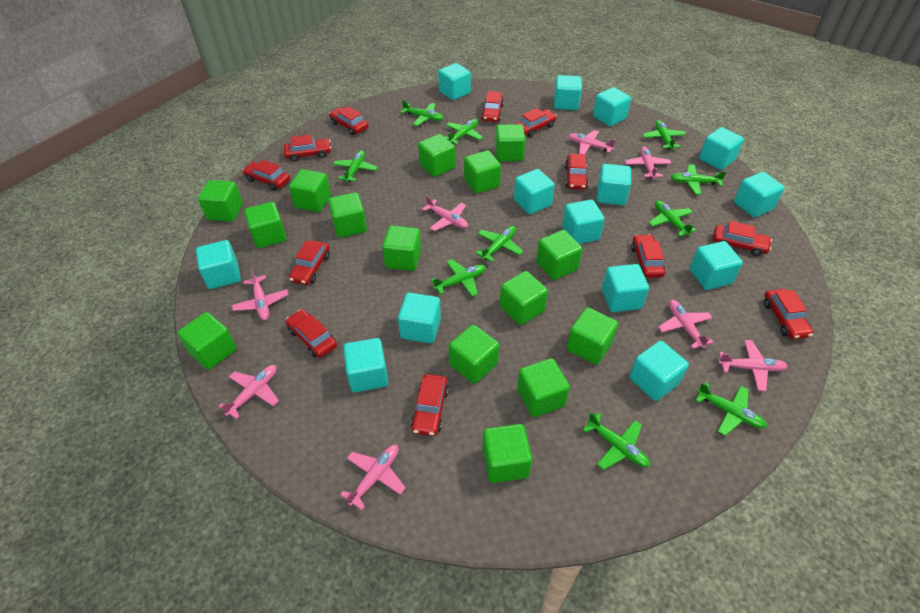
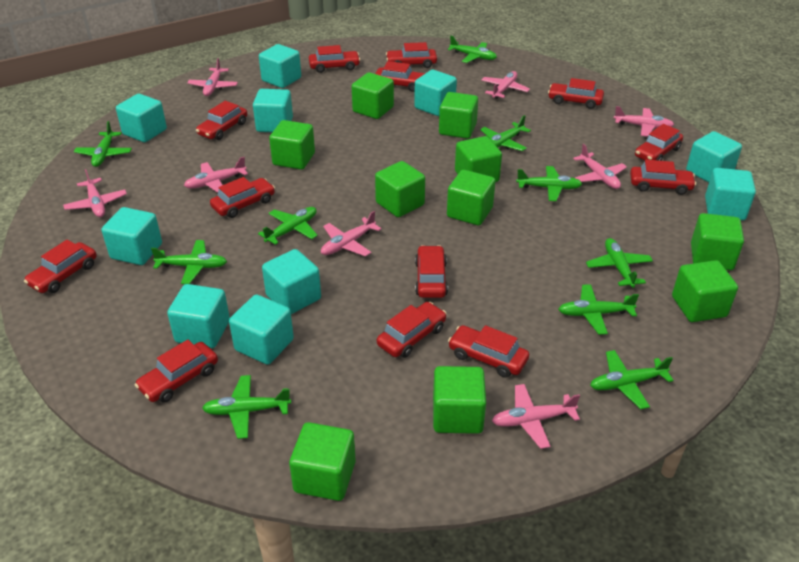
green cube: [177,312,236,370] [198,180,243,222] [244,202,287,248] [289,169,331,212] [328,192,367,238] [382,226,421,271] [418,134,455,177] [449,325,499,384] [464,150,501,194] [482,424,532,483] [495,124,525,162] [500,271,548,325] [517,358,570,417] [536,230,582,280] [567,307,618,365] = 15 -> [269,120,315,170] [289,422,356,501] [352,72,394,119] [375,161,425,217] [433,366,486,434] [439,92,478,139] [447,170,495,225] [455,136,502,182] [672,260,738,322] [691,213,744,270] = 10
red car: [242,160,290,190] [284,134,331,162] [286,309,337,358] [289,240,330,285] [329,106,369,135] [411,374,449,436] [481,91,504,122] [515,108,557,137] [565,154,588,190] [631,234,665,278] [713,221,772,256] [764,289,813,340] = 12 -> [24,240,97,293] [135,339,218,403] [196,101,247,140] [210,177,275,218] [309,45,360,73] [375,61,425,92] [377,302,446,358] [386,42,437,68] [415,245,448,298] [448,325,529,378] [548,78,604,109] [630,160,696,195] [635,124,683,161] = 13
turquoise cube: [196,240,241,289] [343,338,388,392] [398,293,441,344] [438,63,471,100] [514,169,555,214] [554,75,582,110] [562,199,605,244] [593,87,631,127] [597,164,631,205] [602,264,649,312] [629,341,689,401] [689,241,743,290] [699,127,744,170] [734,172,785,217] = 14 -> [102,207,162,265] [116,94,167,142] [167,284,230,348] [229,294,294,365] [253,89,293,132] [259,44,301,88] [262,249,321,314] [414,70,457,116] [686,131,742,182] [705,168,756,220] = 10

